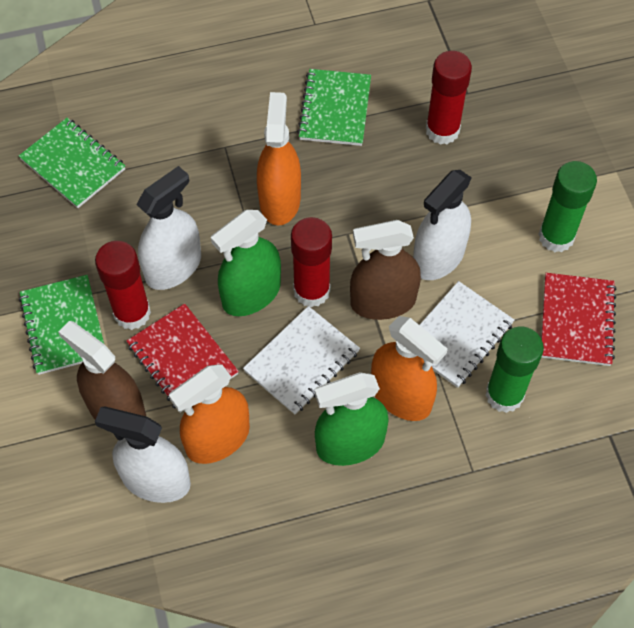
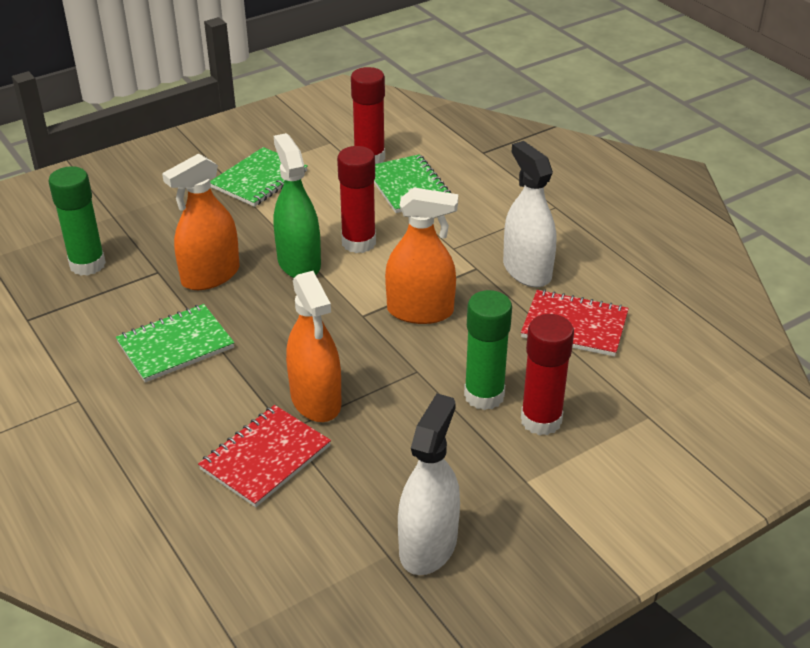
brown spray bottle: [58,321,146,420] [350,220,421,320] = 2 -> none = 0
green spray bottle: [211,210,281,316] [315,372,389,466] = 2 -> [274,133,321,278] = 1
white notebook: [243,306,360,414] [420,281,514,388] = 2 -> none = 0
white spray bottle: [95,407,191,503] [136,166,201,290] [413,170,472,280] = 3 -> [398,393,460,575] [503,141,556,287] = 2

